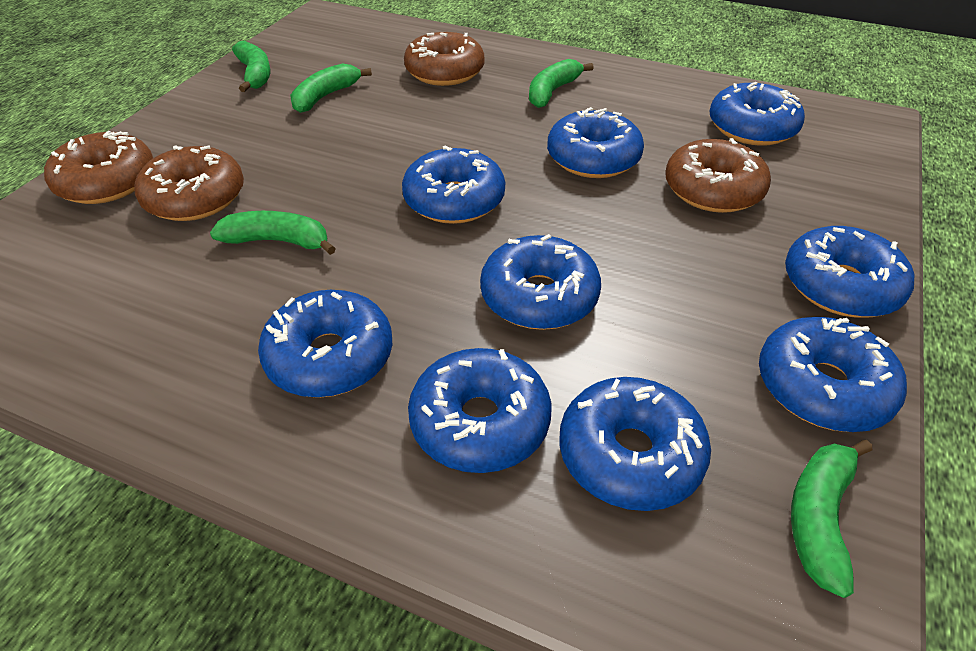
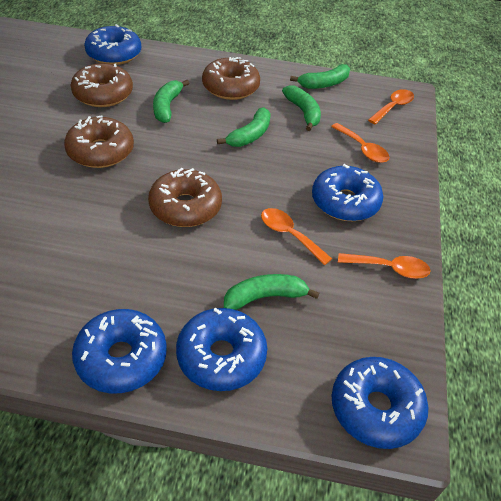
blue donut: [258,290,392,398] [402,145,505,224] [408,348,552,473] [480,234,601,330] [547,107,644,178] [559,377,711,511] [710,82,805,146] [759,317,907,432] [785,226,914,317] = 9 -> [72,309,167,393] [84,24,141,65] [176,308,267,391] [312,164,383,221] [332,357,429,449] = 5
orange spoon: none = 0 -> [261,208,332,265] [331,123,389,163] [338,253,431,279] [368,89,414,124] = 4

